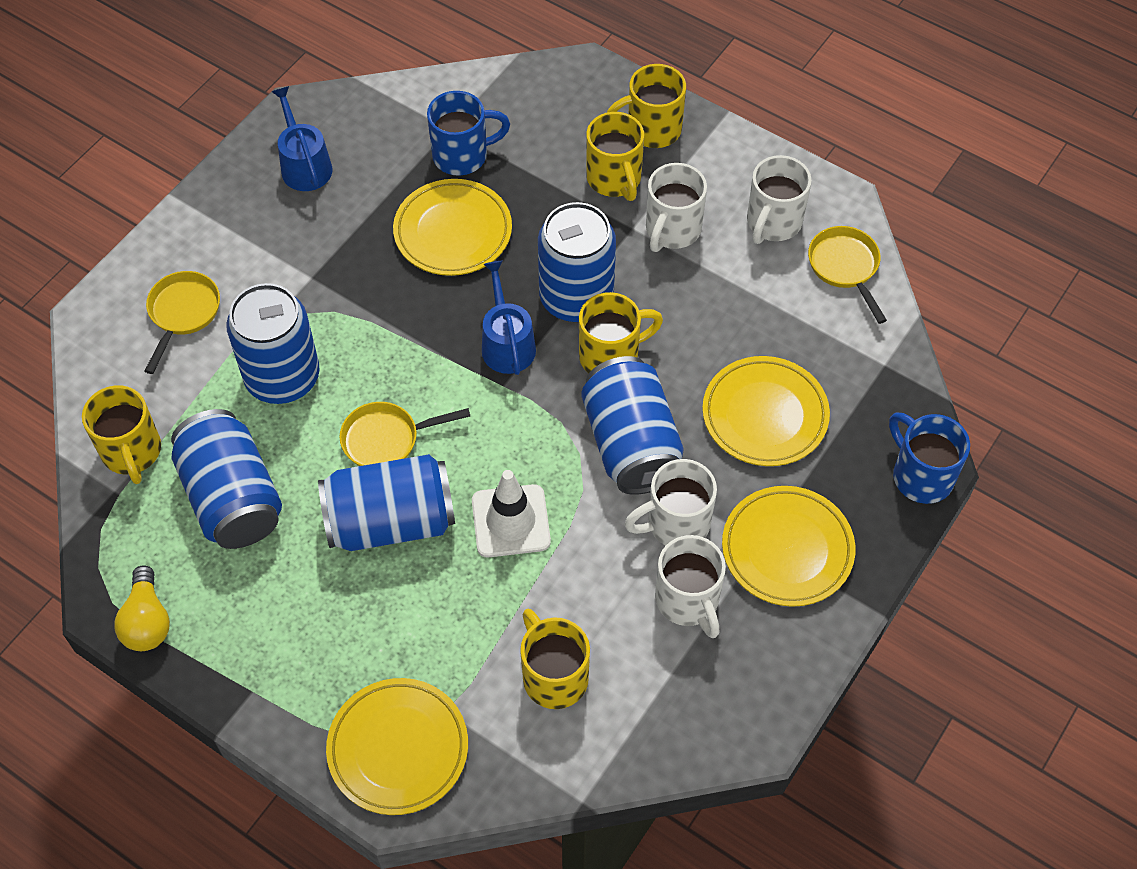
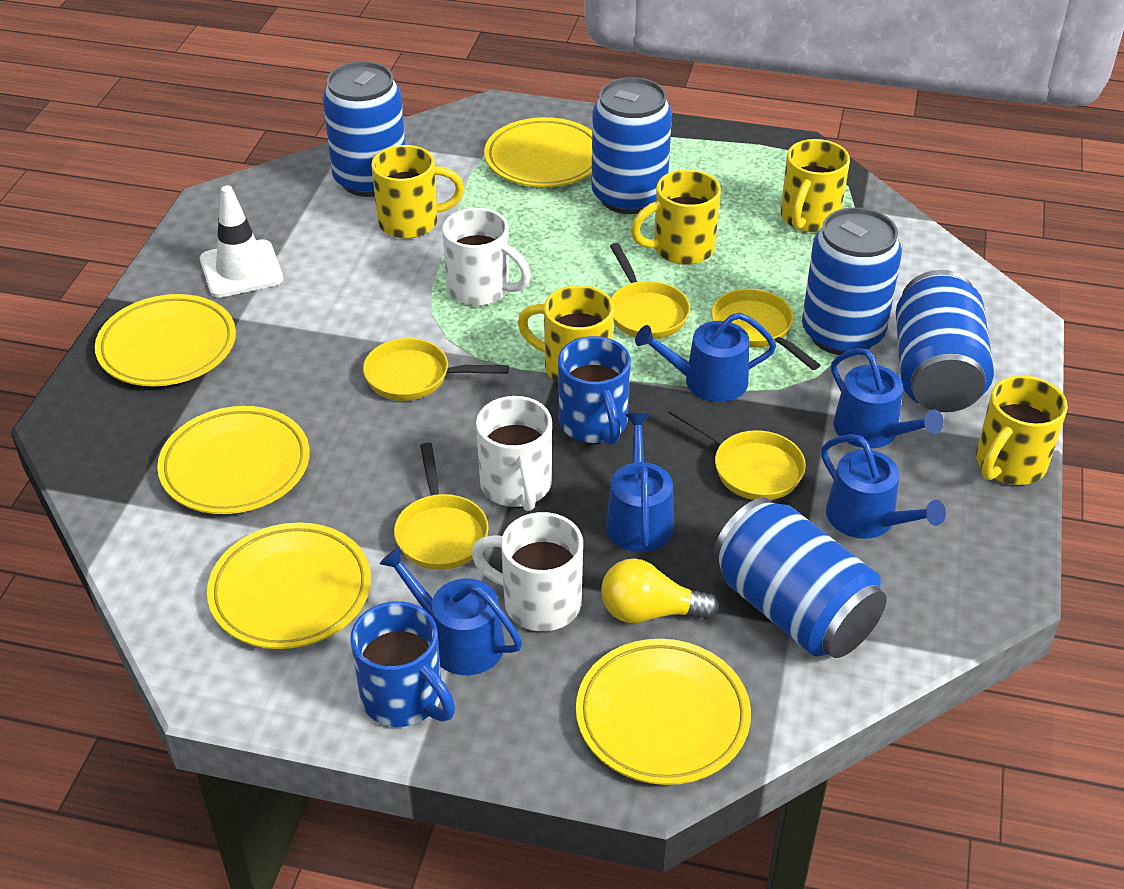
blue watering can: [272,86,332,191] [482,261,536,375] = 2 -> [380,546,522,675] [606,413,674,552] [635,312,776,402] [821,434,946,539] [831,348,944,448] = 5
white mug: [624,459,717,546] [646,163,707,252] [655,535,726,638] [747,155,812,244] = 4 -> [442,208,531,306] [471,512,583,631] [476,396,552,511] = 3
yellow pan: [145,271,220,374] [339,402,470,466] [808,226,887,324] = 3 -> [363,338,509,401] [394,442,489,570] [610,243,690,339] [668,406,806,500] [711,289,820,370] = 5
yellow plate: [326,678,468,815] [393,179,512,276] [702,356,830,466] [722,486,855,607] = 4 -> [95,294,236,386] [157,406,310,514] [207,522,371,649] [484,117,592,187] [576,639,751,785] = 5

